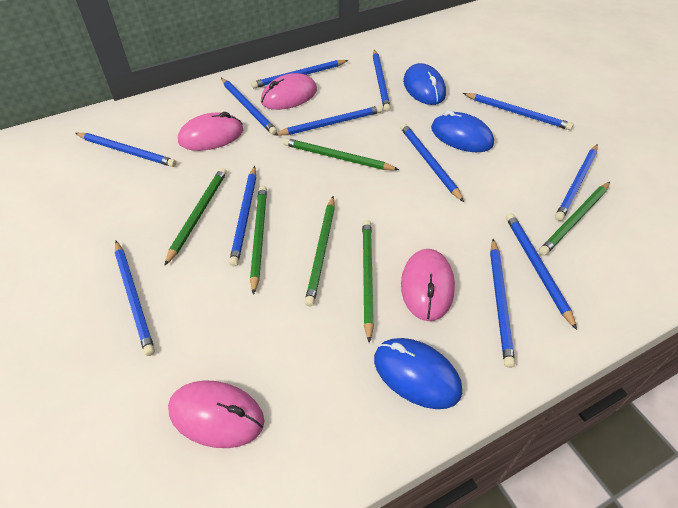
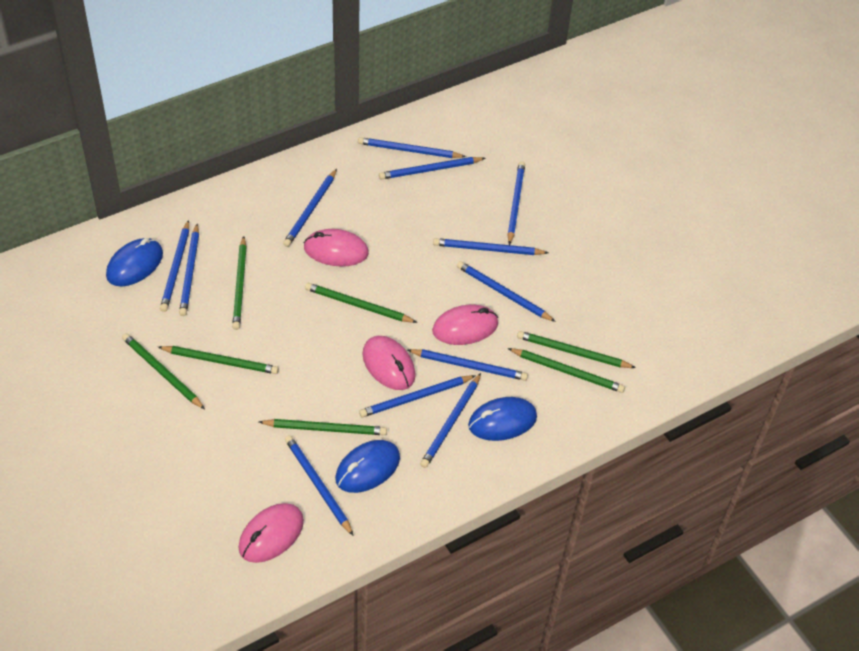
green pencil: [164,168,227,266] [250,186,267,295] [283,138,399,170] [305,196,335,306] [362,220,374,343] [539,182,610,256] = 6 -> [122,333,205,409] [158,346,279,374] [232,236,247,330] [259,419,387,435] [305,283,417,323] [508,348,625,393] [517,331,636,368] = 7

